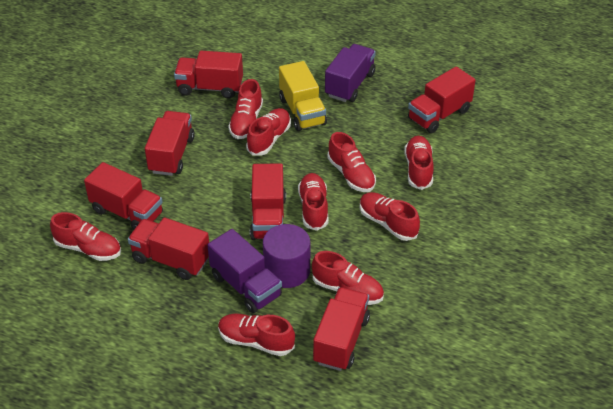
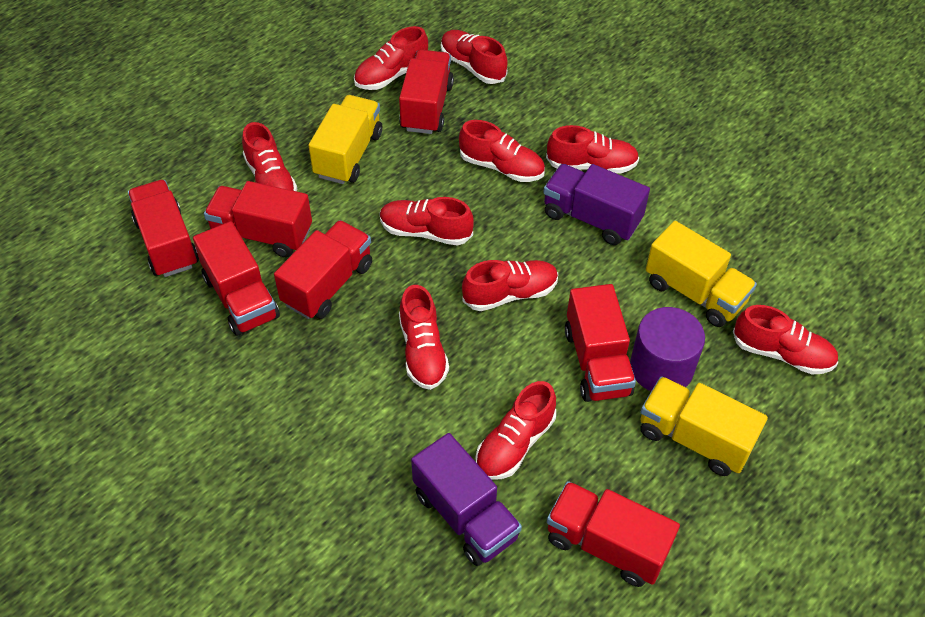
red shoe: [50,212,121,261] [218,314,295,356] [228,79,263,139] [246,108,291,156] [298,173,329,231] [312,251,384,305] [327,132,376,192] [360,192,420,241] [404,136,434,190] = 9 -> [242,122,297,191] [354,26,428,90] [380,197,474,246] [399,285,449,390] [441,30,508,84] [459,120,545,182] [462,260,558,311] [476,381,556,480] [546,125,639,173] [733,305,838,374] = 10
yellow truck: [279,61,327,131] = 1 -> [309,95,382,184] [640,376,768,476] [646,221,757,327] = 3

